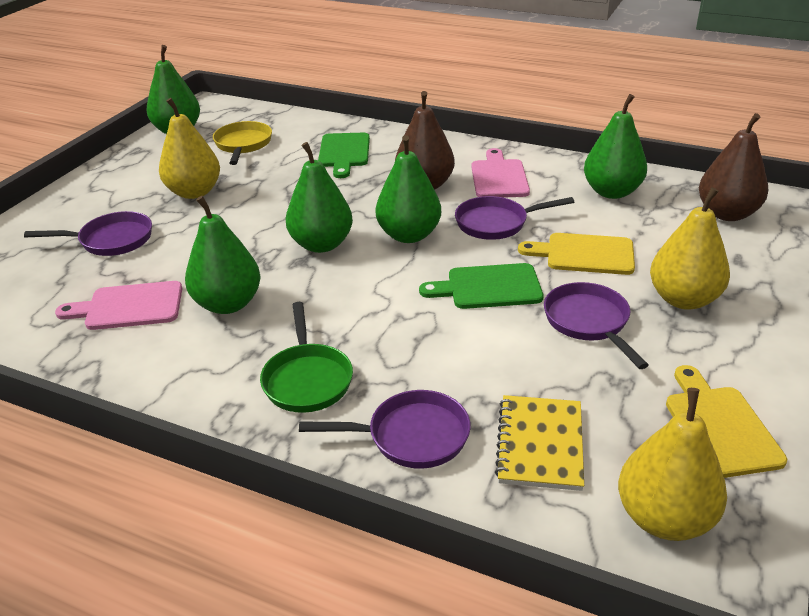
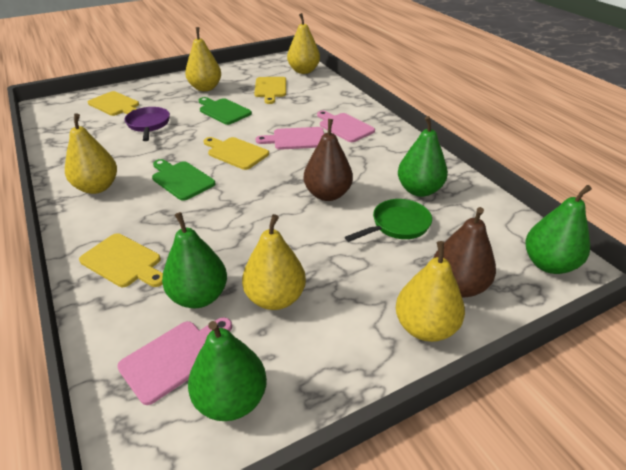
green pear: [147,45,200,134] [185,196,261,314] [286,142,353,253] [376,135,441,243] [584,94,647,199] = 5 -> [162,212,227,308] [188,321,267,421] [398,116,448,197] [525,185,592,274] = 4
pink cutting board: [55,281,182,330] [471,148,530,198] = 2 -> [117,317,232,405] [256,127,324,150] [317,111,375,142] = 3
purple pan: [24,211,152,256] [299,390,471,469] [455,196,574,240] [544,282,649,369] = 4 -> [124,107,170,141] = 1
yellow cutting board: [518,233,635,275] [666,365,787,478] = 2 -> [79,233,163,287] [88,91,139,116] [204,137,269,170] [254,77,286,104] = 4
yellow notebook: [495,395,584,491] = 1 -> none = 0
yellow pan: [213,121,272,165] = 1 -> none = 0
yellow pear: [159,98,220,199] [618,388,727,541] [650,187,730,310] = 3 -> [65,113,117,194] [185,27,221,91] [242,214,306,310] [287,13,320,74] [396,241,465,342] = 5

